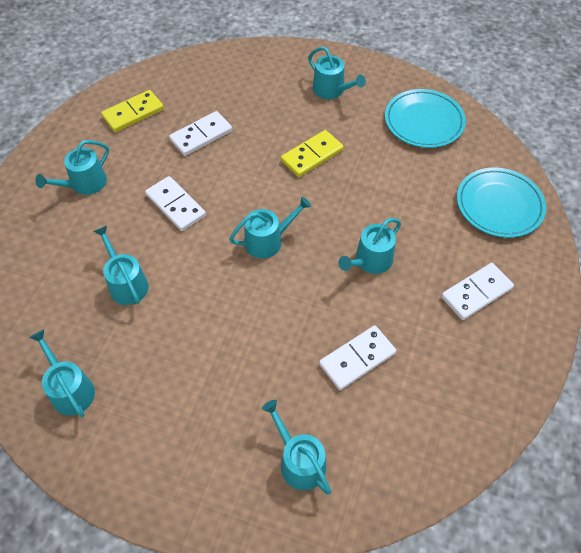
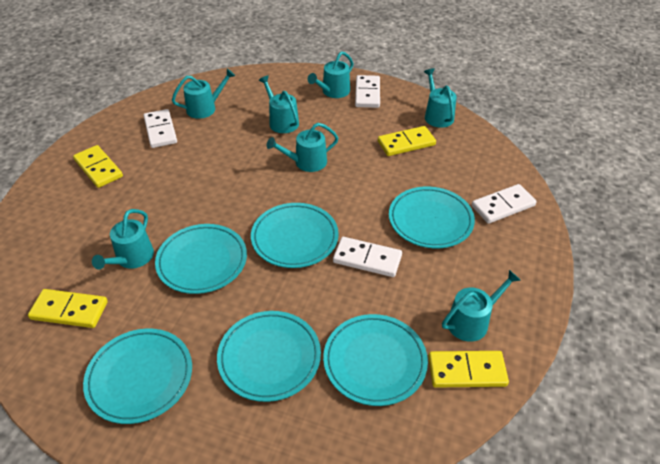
turquoise plate: [385,89,466,148] [457,167,546,238] = 2 -> [83,328,192,424] [155,224,247,294] [217,311,321,402] [251,203,339,268] [323,314,428,406] [389,186,475,248] = 6
yellow domino: [101,90,164,132] [281,130,344,177] = 2 -> [28,289,108,328] [73,145,123,188] [378,126,436,156] [428,351,509,388] = 4

